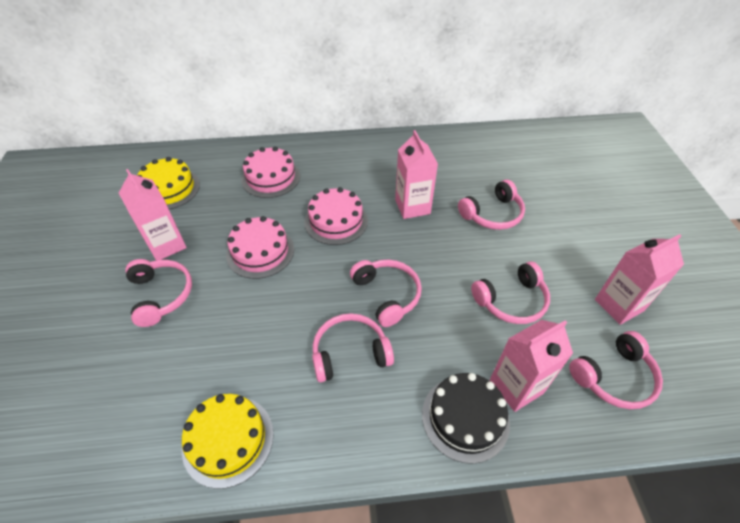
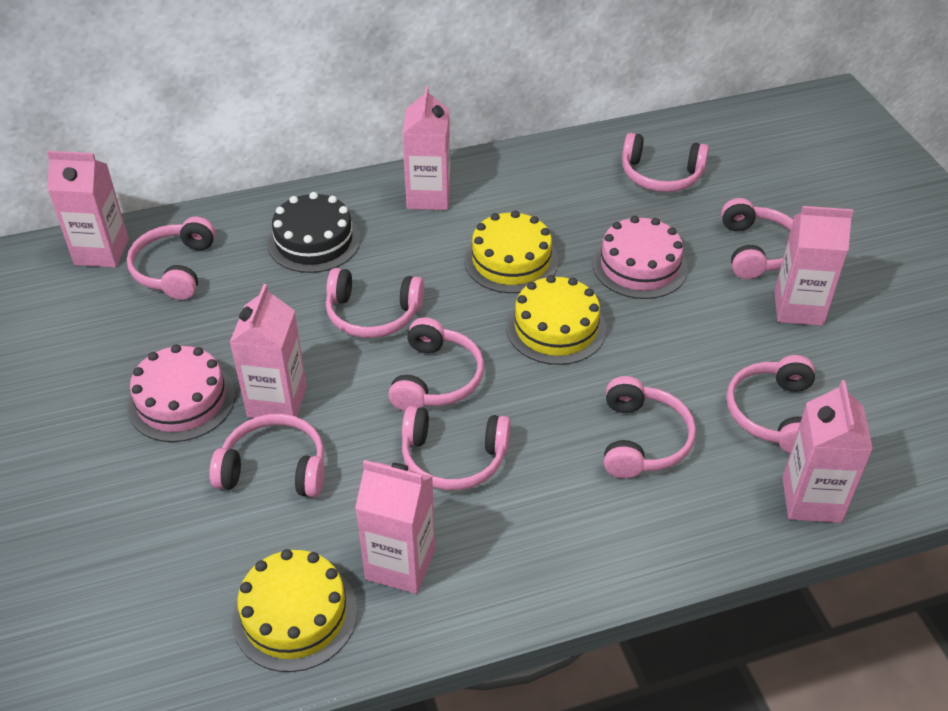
pink cake: [226,216,294,279] [241,147,300,198] [304,187,368,245] = 3 -> [127,344,235,442] [593,216,688,299] = 2
pink carton: [119,169,187,260] [395,130,438,219] [490,320,573,412] [595,234,684,325] = 4 -> [47,151,129,268] [230,284,307,418] [355,460,435,594] [402,86,451,210] [774,206,853,326] [782,380,873,523] = 6
pink headphones: [125,259,192,327] [312,313,394,382] [350,260,422,327] [458,180,525,230] [471,261,550,324] [569,331,663,409] = 6 -> [127,217,216,300] [209,414,325,497] [326,268,424,338] [388,317,484,411] [402,406,511,490] [604,376,696,478] [622,133,709,192] [721,198,793,279] [726,355,815,453] = 9
yellow cake: [137,157,200,209] [182,394,274,489] = 2 -> [232,549,357,672] [464,211,559,293] [506,275,606,365] = 3

